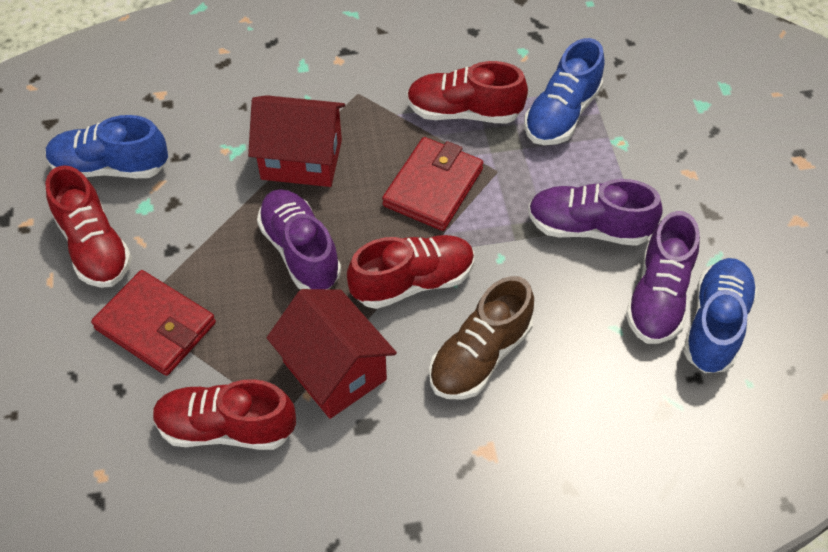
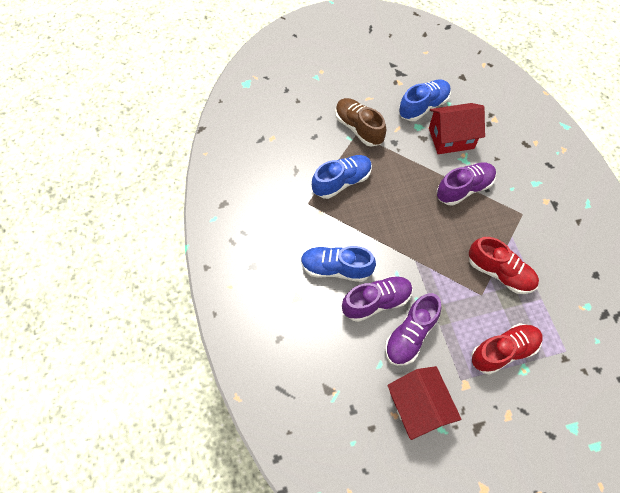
red shoe: [46,165,132,288] [153,379,296,450] [347,235,474,309] [407,61,528,124] = 4 -> [469,237,539,294] [472,323,543,375] = 2
red wallet: [91,270,216,376] [382,137,483,231] = 2 -> none = 0

